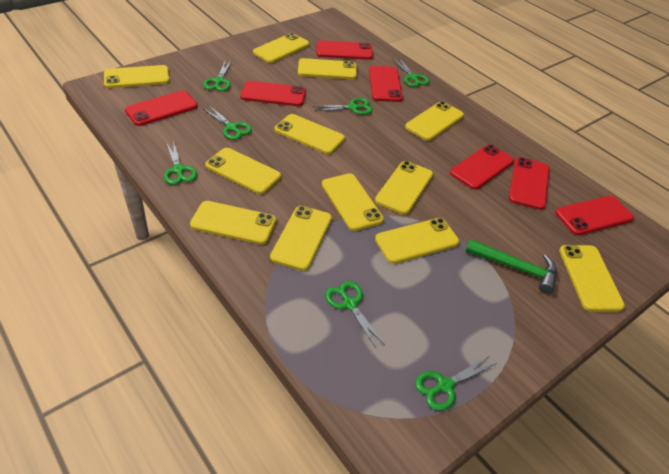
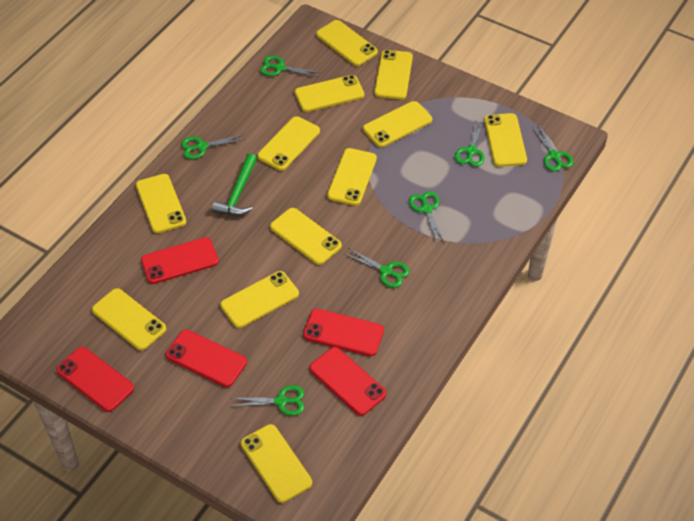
red phone: [125,90,198,126] [240,81,306,106] [317,40,373,60] [369,66,403,102] [450,145,514,189] [509,157,550,210] [555,196,634,235] = 7 -> [56,347,134,412] [141,237,219,284] [166,330,247,387] [303,309,384,356] [310,347,386,416] = 5

